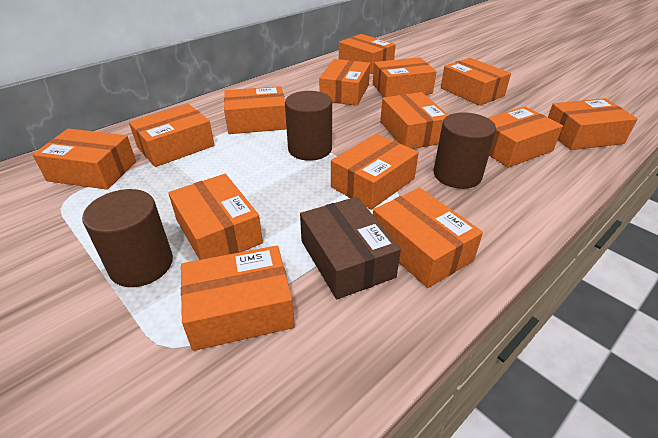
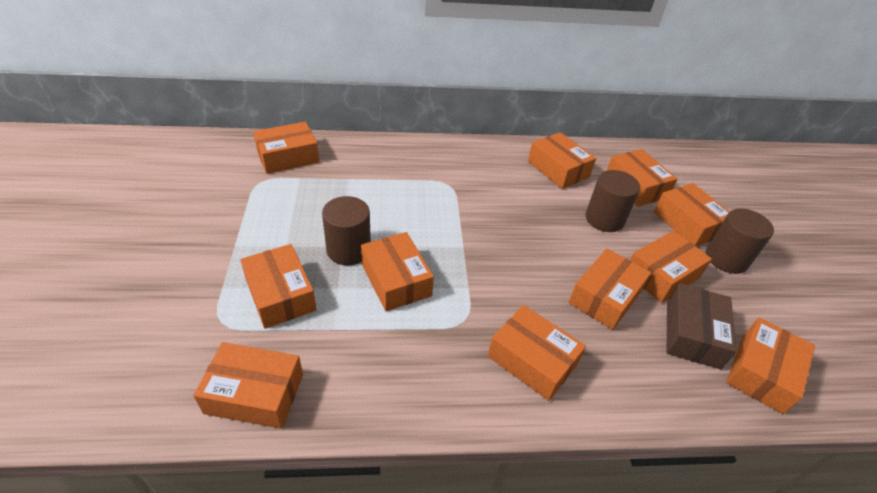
orange box: [32,129,136,190] [129,104,214,167] [168,174,263,260] [181,246,295,351] [224,86,287,134] [319,59,370,106] [331,134,419,210] [339,34,396,74] [373,57,436,97] [373,188,483,288] [380,92,448,149] [441,58,511,106] [488,106,563,168] [548,98,637,150] = 14 -> [193,342,303,429] [240,244,317,329] [253,122,319,174] [361,232,434,311] [488,305,586,401] [528,132,596,189] [569,248,651,330] [607,149,677,207] [630,231,712,303] [654,183,729,246] [726,318,815,414] = 11

